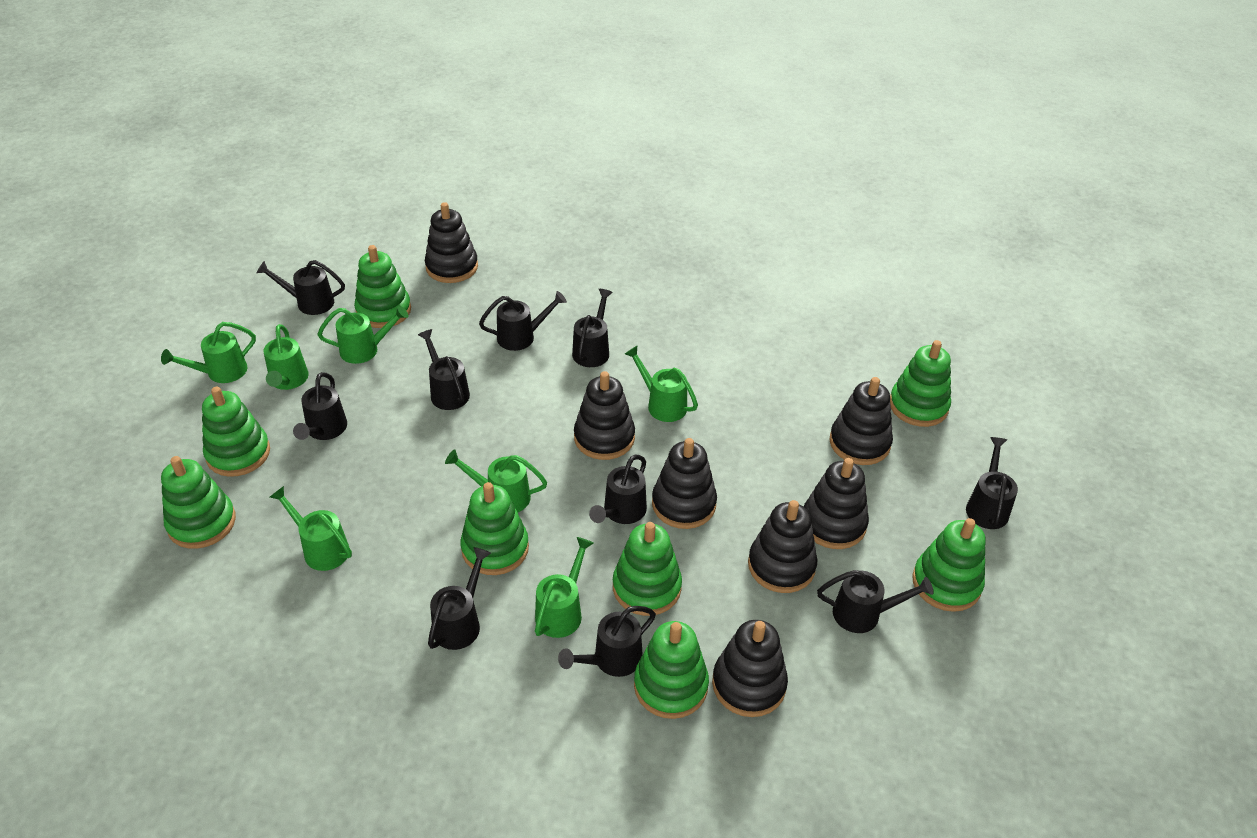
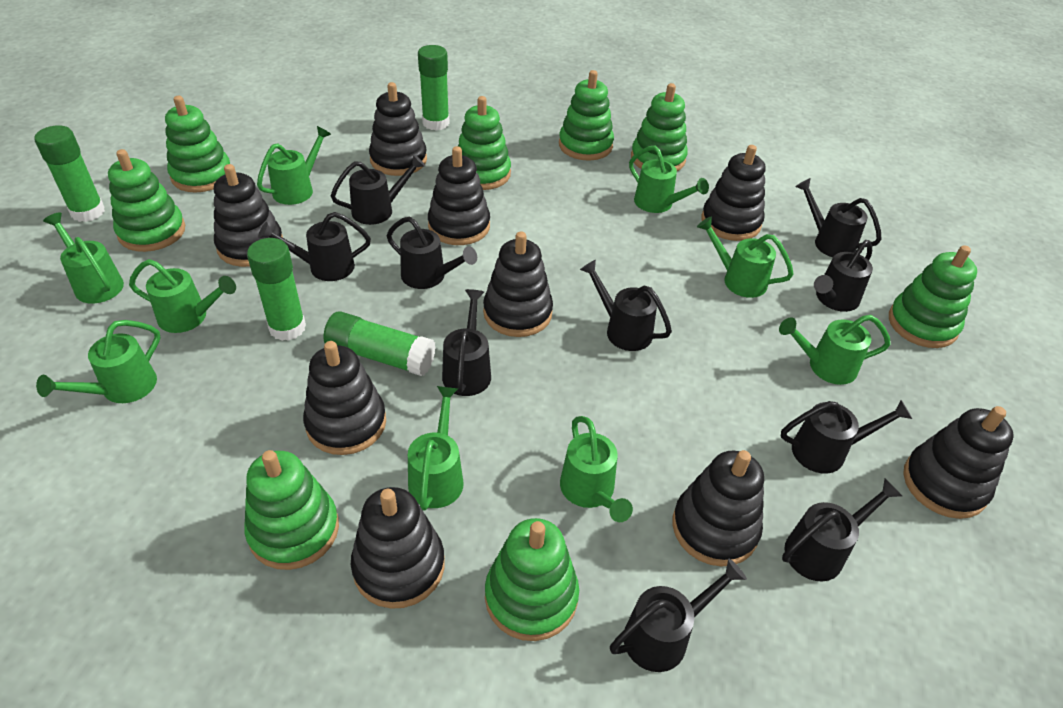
black stacking toy: [425,202,478,283] [574,371,635,460] [652,438,717,529] [712,620,788,717] [748,500,817,593] [804,458,869,549] [829,377,893,465] = 7 -> [214,164,283,267] [303,341,386,455] [351,487,445,609] [369,82,427,176] [428,146,490,245] [483,232,553,337] [672,450,764,567] [701,145,766,241] [903,406,1014,519] = 9
green glue stick: none = 0 -> [34,125,105,222] [247,238,306,341] [324,311,436,376] [418,45,450,131] = 4
green watering can: [161,322,256,383] [264,324,309,390] [270,486,352,571] [318,305,409,364] [445,449,547,512] [535,537,594,638] [625,346,698,422] = 7 -> [36,320,161,403] [43,212,124,304] [129,259,236,333] [257,126,331,205] [408,386,464,511] [560,416,633,522] [629,145,709,213] [697,217,793,298] [779,315,891,385] = 9

